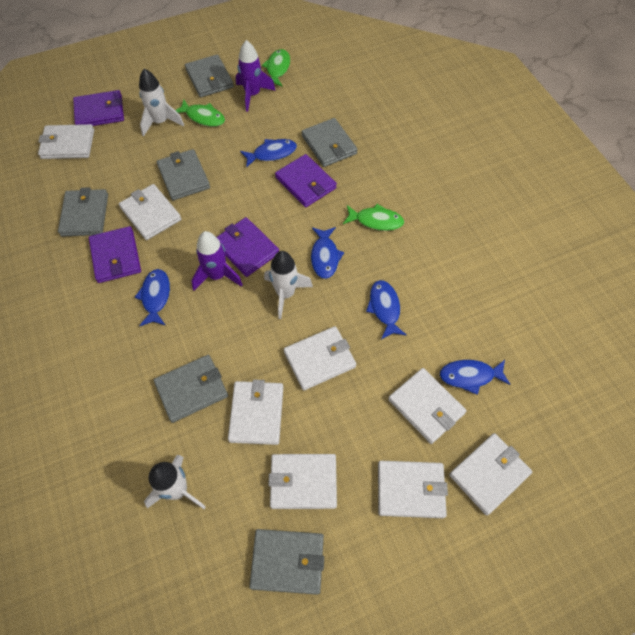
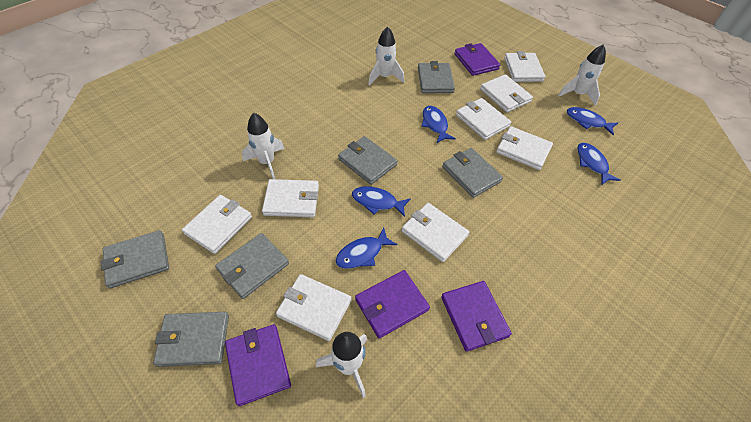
green fish: [175,100,225,127] [262,49,290,87] [343,204,404,231] = 3 -> none = 0
purple rocket: [191,231,243,291] [236,40,276,112] = 2 -> none = 0
white rocket: [139,69,184,137] [144,455,206,509] [264,251,313,319] = 3 -> [242,113,285,179] [316,332,367,398] [368,26,405,86] [558,44,606,106] = 4

